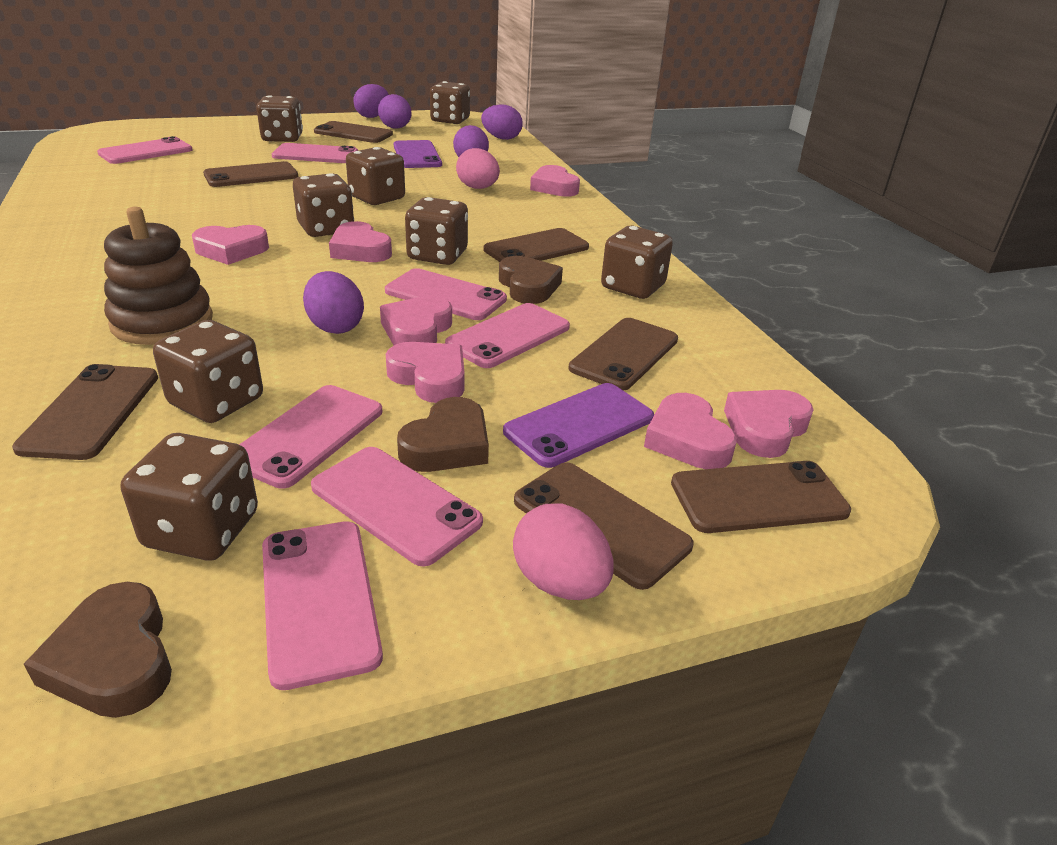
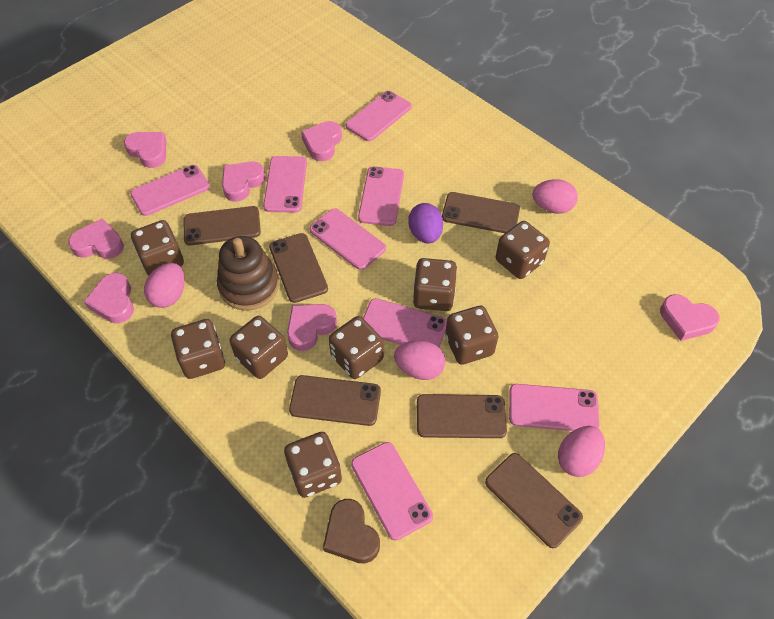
brown heart: [24,582,172,718] [397,397,489,472] [499,256,563,304] = 3 -> [323,499,380,564] = 1
brown phone: [12,364,158,460] [203,161,298,187] [314,121,393,143] [483,228,589,262] [514,462,693,590] [569,318,678,391] [671,461,851,533] = 7 -> [184,206,261,245] [269,233,328,303] [289,375,381,426] [417,394,507,438] [442,192,520,233] [485,453,583,548] = 6
pink egg: [456,148,500,189] [513,504,613,600] = 2 -> [144,263,185,308] [394,340,445,380] [532,179,578,214] [558,426,605,477] = 4
pink phone: [97,136,193,164] [239,385,382,489] [262,521,383,690] [272,143,358,163] [311,447,483,567] [385,268,507,320] [445,303,570,368] = 7 -> [130,165,210,216] [263,156,307,213] [309,208,386,270] [346,91,412,141] [351,442,433,541] [358,166,404,226] [363,298,447,348] [509,384,600,431] = 8
purple egg: [303,271,364,334] [353,84,389,118] [378,94,412,129] [453,125,489,157] [481,104,523,140] = 5 -> [408,203,443,244] = 1
purple phone: [394,140,442,168] [503,383,654,468] = 2 -> none = 0

